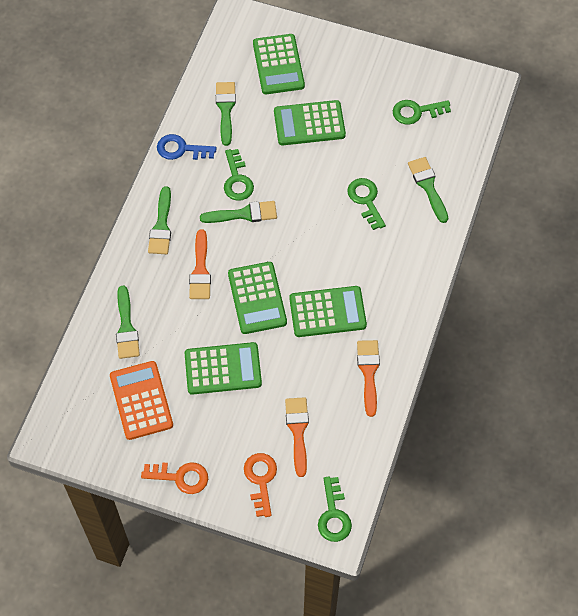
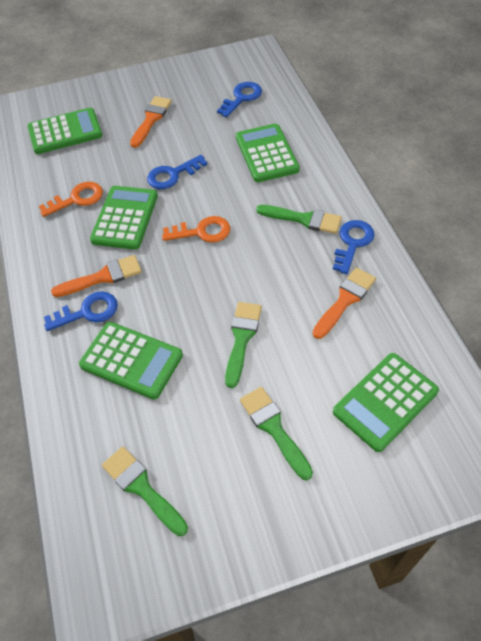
blue key: [157,134,217,160] = 1 -> [44,291,118,331] [147,155,207,189] [217,82,262,117] [333,220,374,274] = 4
green brush: [116,286,140,359] [148,186,171,254] [200,201,277,223] [216,82,236,146] [408,157,448,223] = 5 -> [102,446,188,536] [225,302,262,388] [240,387,313,480] [256,205,342,234] = 4
green key: [224,149,254,201] [318,476,352,542] [347,178,386,230] [393,100,451,125] = 4 -> none = 0
orange calculator: [110,361,173,440] = 1 -> none = 0

